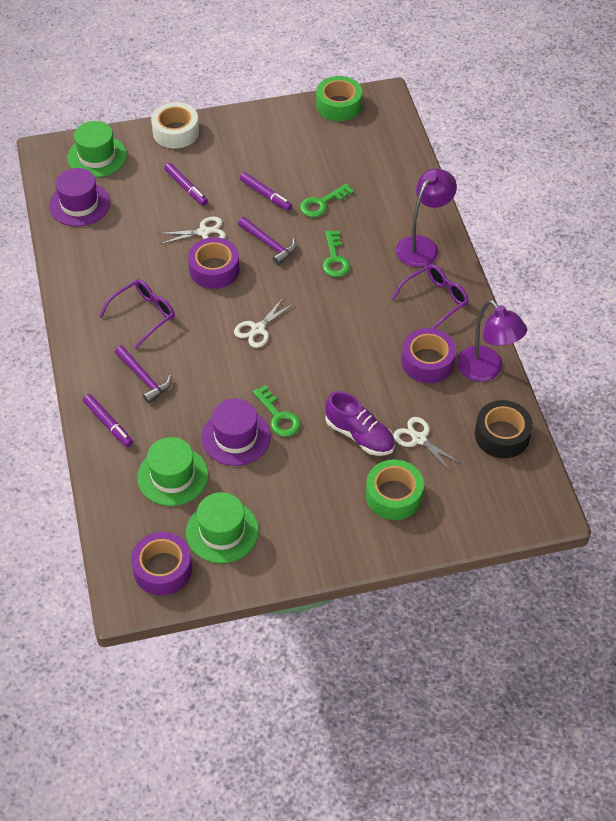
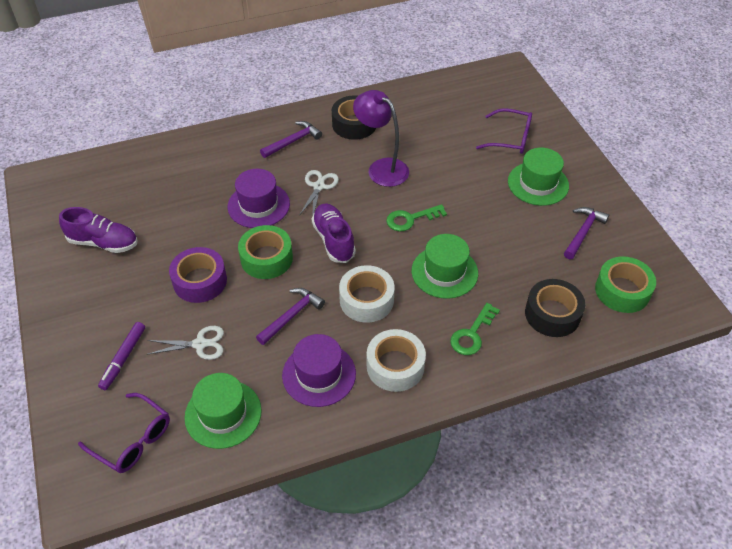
black tape: [475,400,533,458] = 1 -> [332,95,376,140] [525,279,585,337] = 2
green key: [253,385,301,437] [300,184,354,217] [322,230,350,277] = 3 -> [386,204,447,231] [450,303,500,355] = 2
purple hammer: [115,345,172,404] [238,217,297,265] = 2 -> [256,288,325,345] [260,121,322,158] [564,207,609,259] = 3
purple lamp: [396,168,457,267] [457,300,527,382] = 2 -> [353,90,409,187] = 1
purple marker: [83,394,133,447] [164,163,208,206] [240,172,292,211] = 3 -> [98,322,145,390] = 1
purple shoe: [325,391,395,456] = 1 -> [59,207,137,253] [312,203,356,263] = 2
purple tape: [131,532,192,595] [188,237,240,289] [401,328,456,383] = 3 -> [169,247,227,303] = 1
white scissors: [158,217,226,244] [234,298,293,348] [393,417,462,471] = 3 -> [147,326,224,360] [299,170,339,216] = 2
white tape: [151,102,199,149] = 1 -> [339,265,395,323] [367,329,426,392] = 2

